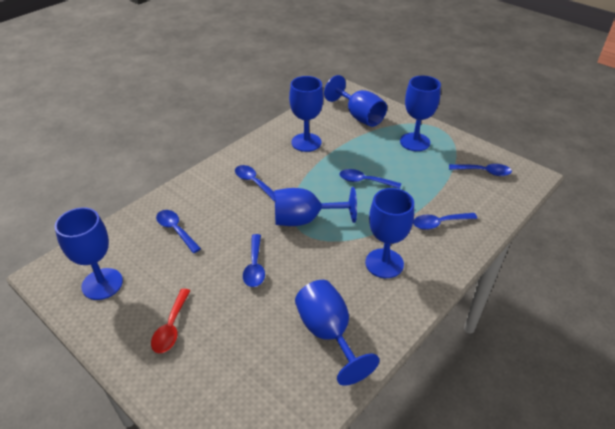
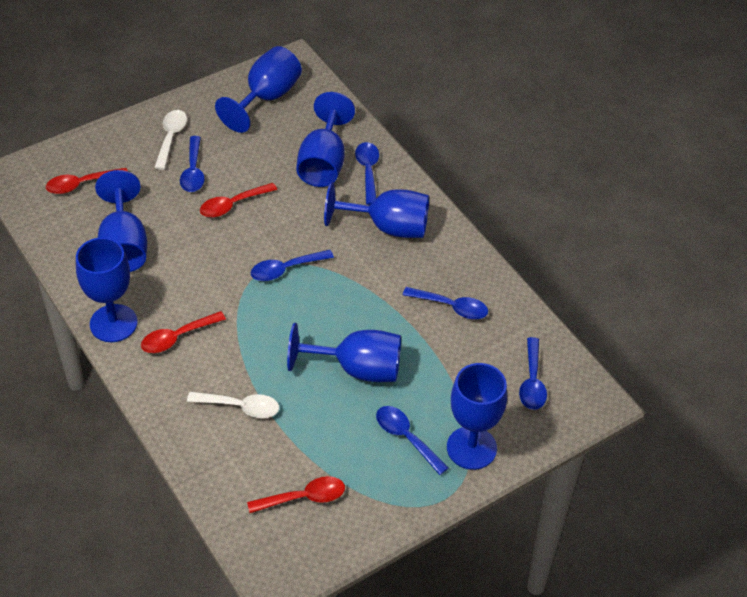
red spoon: [151,289,190,353] = 1 -> [46,168,128,194] [141,311,226,353] [200,183,277,217] [247,476,345,513] = 4
white spoon: none = 0 -> [154,110,187,170] [187,392,279,418] = 2

